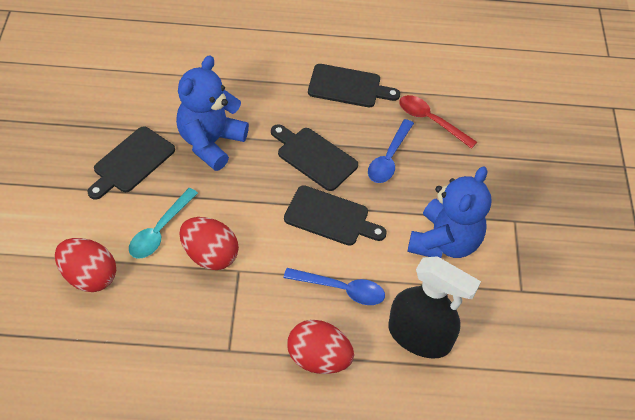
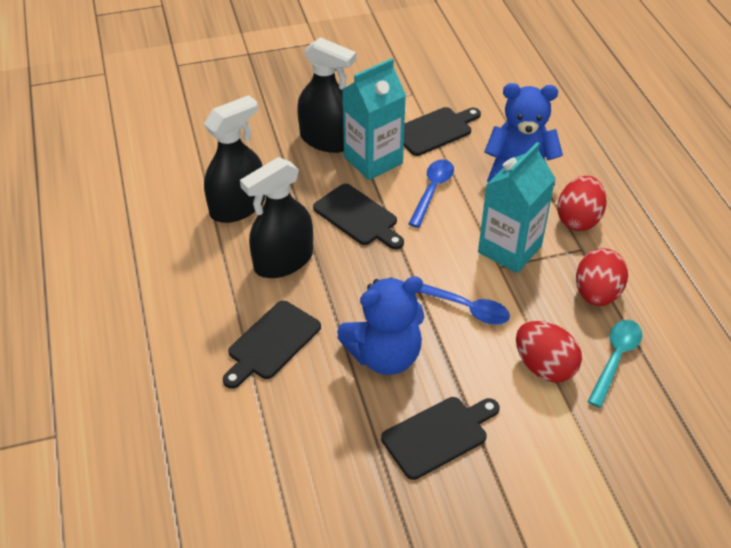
black spray bottle: [388,256,481,358] = 1 -> [204,95,265,223] [240,157,313,278] [297,37,356,153] = 3
red spoon: [399,95,477,149] = 1 -> none = 0
turquoise carton: none = 0 -> [342,58,406,180] [478,142,556,273] = 2

